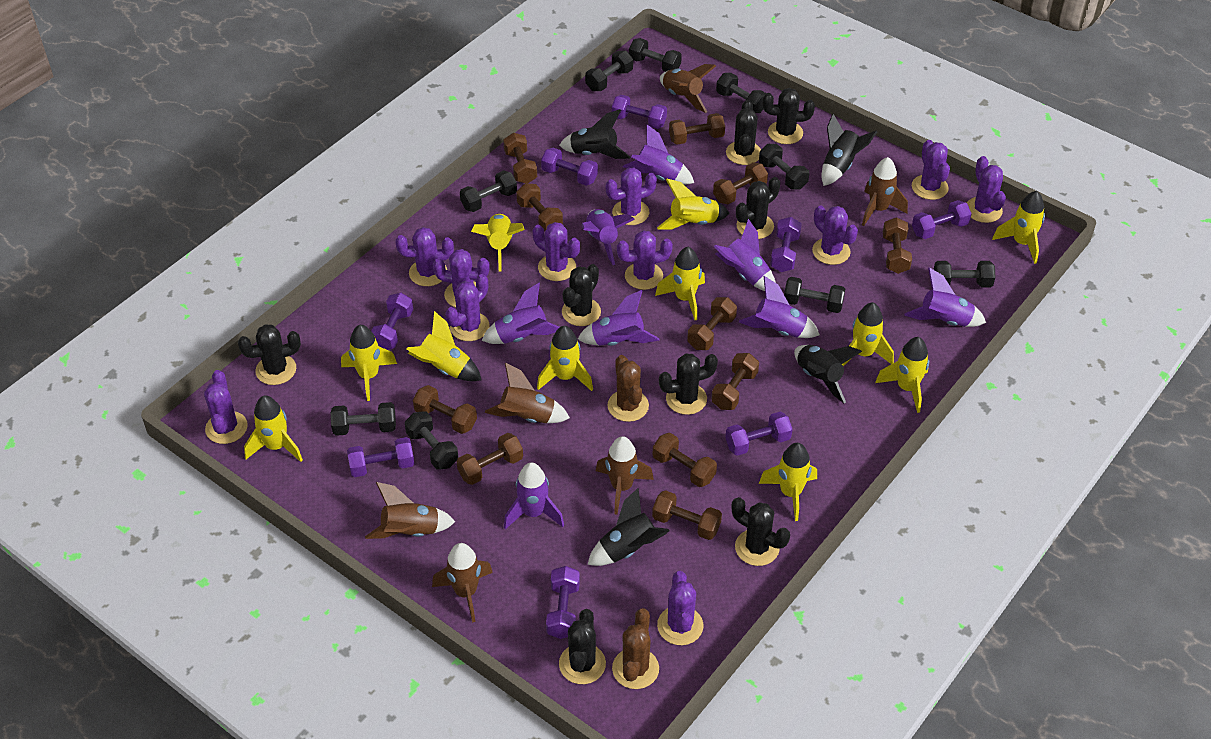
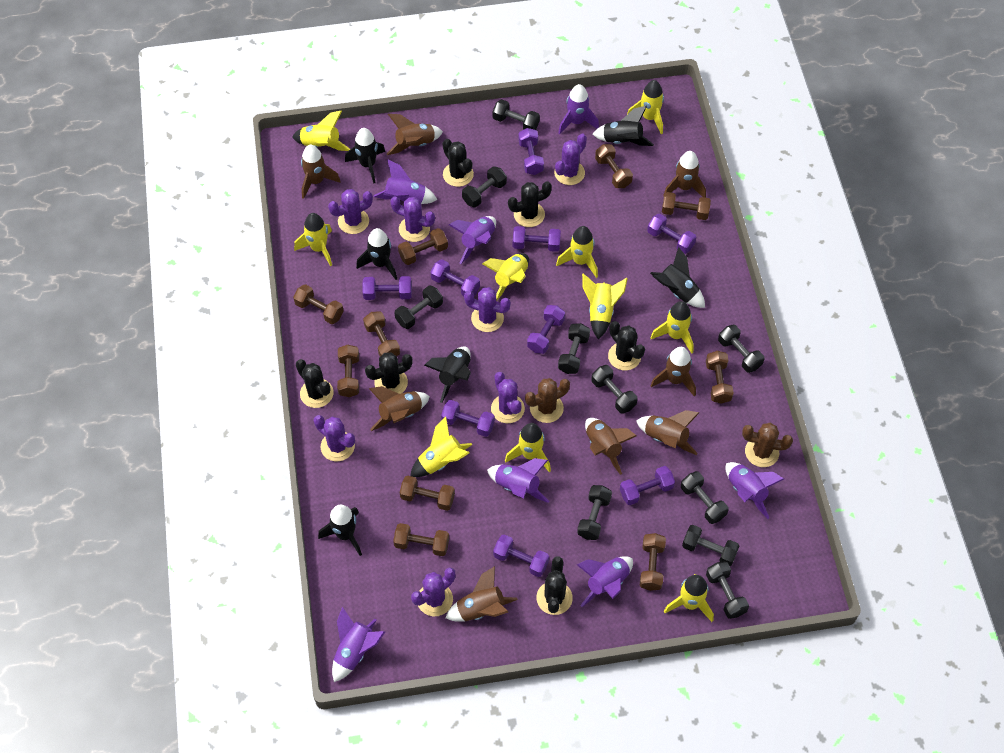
black cactus: [238,324,301,385] [559,609,606,684] [562,264,601,326] [659,354,718,415] [726,100,761,165] [732,497,790,566] [736,177,780,239] [763,88,815,144] = 8 -> [296,359,334,408] [365,353,413,394] [443,139,474,187] [508,181,552,227] [536,556,573,615] [608,321,645,370] = 6
black dumbbell: [331,402,396,436] [405,411,458,470] [460,170,517,212] [585,51,633,91] [629,38,682,72] [716,73,766,113] [759,144,809,190] [784,277,845,313] [933,261,995,288] = 9 -> [395,286,443,329] [462,166,507,207] [493,99,540,130] [558,323,590,374] [577,485,612,540] [591,365,637,414] [681,471,729,524] [682,525,739,566] [706,561,749,619] [718,325,764,373] = 10
black rocket: [559,109,630,159] [588,488,669,566] [794,345,862,403] [822,114,877,186] = 4 -> [318,505,362,556] [345,128,385,184] [356,228,397,280] [424,347,471,403] [593,106,654,146] [650,247,705,308] = 6
brown dumbbell: [413,385,477,434] [457,433,523,485] [503,133,537,184] [516,183,563,232] [652,490,722,540] [653,433,717,487] [669,113,725,144] [687,297,737,350] [711,353,759,410] [713,162,768,204] [883,217,912,274] = 11 -> [293,284,344,324] [337,345,359,397] [363,311,400,356] [393,523,449,556] [398,228,448,265] [400,475,455,511] [595,144,633,188] [640,533,666,591] [662,192,711,220] [706,351,734,404] = 10
brown rocket: [365,482,455,539] [432,543,493,623] [485,363,570,423] [596,436,654,515] [660,64,716,113] [862,157,908,226] = 6 -> [301,145,341,199] [369,386,430,431] [387,114,443,155] [445,566,518,622] [585,418,637,475] [636,410,699,455] [650,347,696,397] [663,151,706,198] = 8
purple cactus: [204,370,248,444] [395,227,454,286] [433,249,490,307] [445,274,490,341] [533,222,580,281] [606,168,657,225] [617,231,673,290] [657,571,703,645] [812,206,858,265] [912,140,950,200] [967,156,1006,223] = 11 -> [314,415,355,461] [328,189,373,234] [390,196,435,242] [411,567,456,617] [464,287,511,332] [491,372,525,423] [554,133,587,185] = 7
purple dumbbell: [347,437,414,477] [371,293,413,350] [541,148,598,186] [546,566,580,639] [612,95,667,129] [725,412,793,456] [770,217,802,272] [912,200,972,239] = 8 -> [362,276,412,300] [431,259,480,296] [441,400,495,437] [493,534,549,577] [513,226,561,252] [518,128,544,175] [527,305,565,354] [620,466,675,505] [647,214,696,254] = 9
purple rocket: [482,283,560,344] [504,462,564,529] [578,290,660,346] [582,209,635,265] [623,125,694,185] [714,219,776,291] [739,276,820,338] [904,268,986,327] = 8 -> [332,607,385,682] [374,159,437,204] [449,216,496,264] [487,458,549,503] [558,84,599,134] [577,556,633,607] [726,462,784,519] = 7
yellow rocket: [244,396,303,462] [341,325,397,401] [406,311,482,381] [471,214,525,272] [537,326,593,391] [655,247,705,320] [657,179,730,230] [759,443,817,521] [842,302,894,366] [875,337,929,413] [992,191,1045,264] = 11 -> [292,111,350,151] [294,213,332,266] [410,416,472,477] [482,253,529,300] [505,423,551,472] [556,226,598,278] [582,273,628,339] [627,80,664,134] [650,301,694,354] [664,574,714,622] = 10

